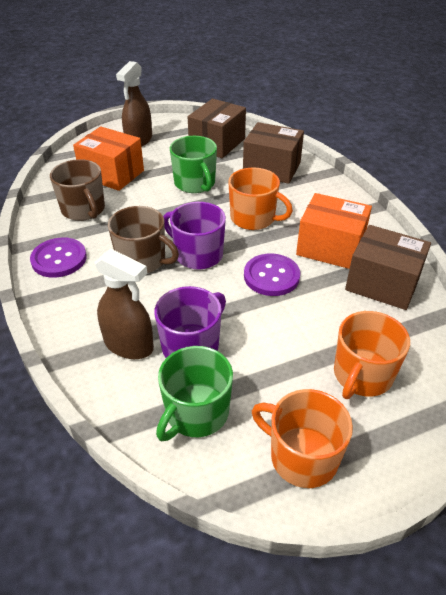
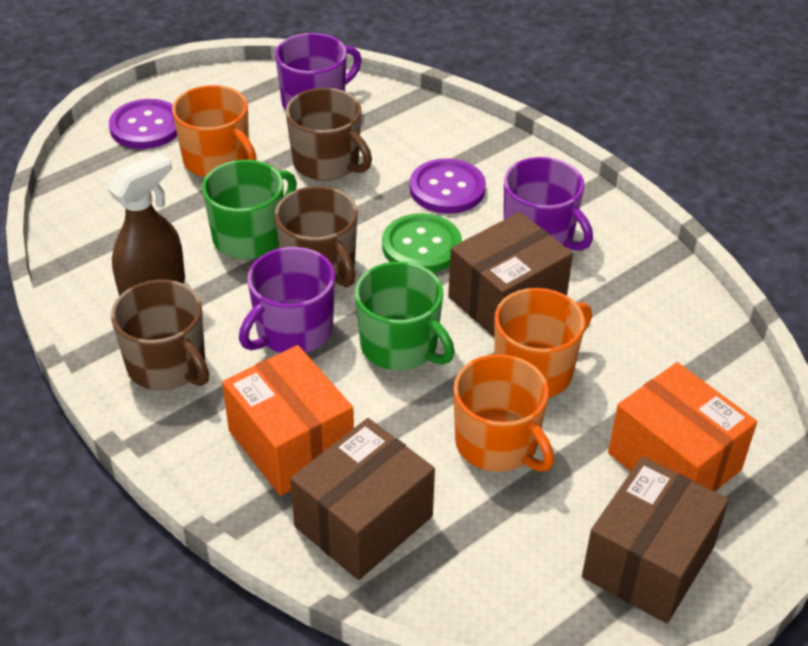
brown mug: [50,159,105,221] [108,206,179,273] = 2 -> [111,280,209,390] [275,186,358,287] [286,88,372,181] = 3
brown spray bottle: [94,249,154,359] [116,61,152,147] = 2 -> [107,152,185,296] = 1
green button: none = 0 -> [382,213,462,273] = 1
purple mug: [154,286,226,358] [163,202,226,269] = 2 -> [239,247,335,353] [275,33,362,111] [503,157,593,251] = 3

